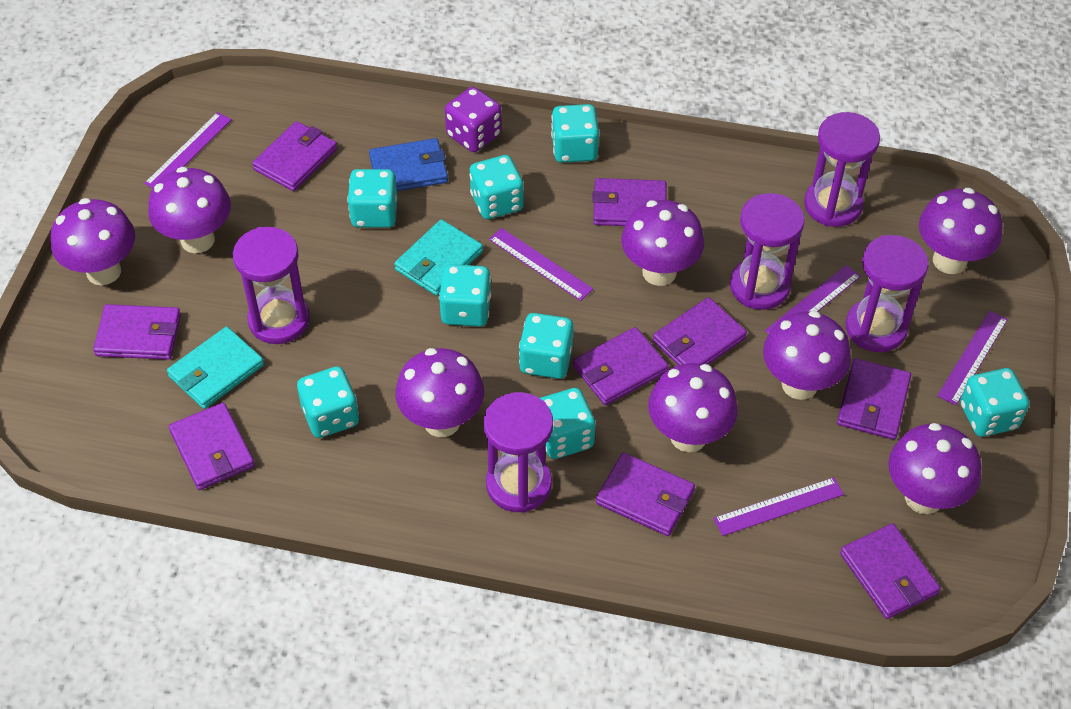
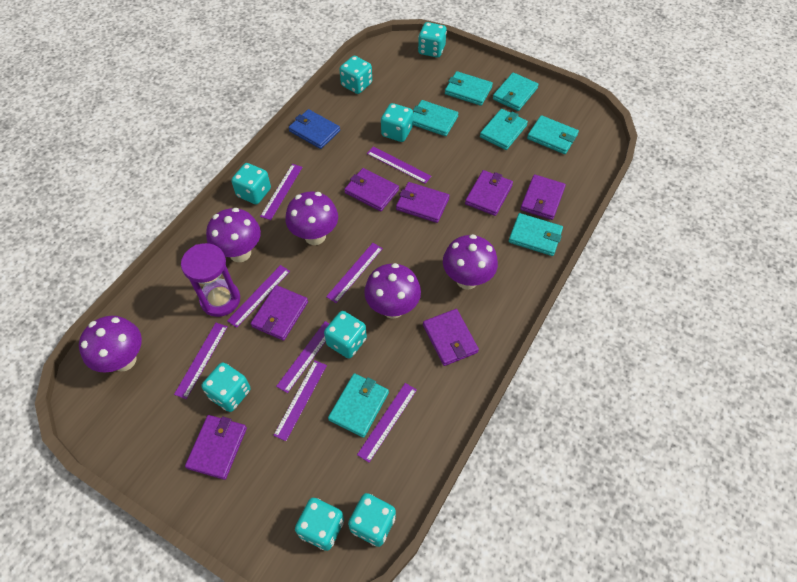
purple dice: [445,87,502,152] = 1 -> none = 0
purple hourglass: [233,227,310,344] [484,392,553,513] [730,193,805,310] [804,112,880,227] [846,235,929,352] = 5 -> [181,243,240,317] = 1
purple mushroom: [51,198,135,285] [148,167,231,253] [395,348,484,437] [621,200,704,286] [648,363,738,452] [763,311,851,400] [888,423,981,514] [919,188,1003,274] = 8 -> [79,316,142,373] [206,208,261,262] [285,191,338,245] [364,263,421,319] [443,234,498,290] = 5
purple ruler: [144,112,232,188] [489,228,593,301] [713,477,844,536] [765,265,861,334] [937,311,1008,405] = 5 -> [174,323,228,399] [227,265,290,328] [260,164,303,220] [273,360,327,441] [276,321,330,393] [326,243,383,303] [357,383,417,463] [367,147,432,184] = 8
purple wallet: [93,304,181,360] [169,403,255,490] [252,121,337,191] [573,327,669,405] [592,178,667,226] [596,453,695,536] [653,297,747,365] [837,358,911,440] [840,523,941,619] = 9 -> [185,415,247,480] [251,285,308,341] [344,168,399,211] [396,182,449,223] [423,309,479,366] [465,170,513,216] [520,174,566,220] = 7
turquoise wallet: [167,327,264,409] [394,219,483,296] = 2 -> [328,373,389,438] [413,100,459,136] [445,71,493,106] [480,109,528,150] [493,72,539,111] [509,213,563,256] [527,115,579,154] = 7

